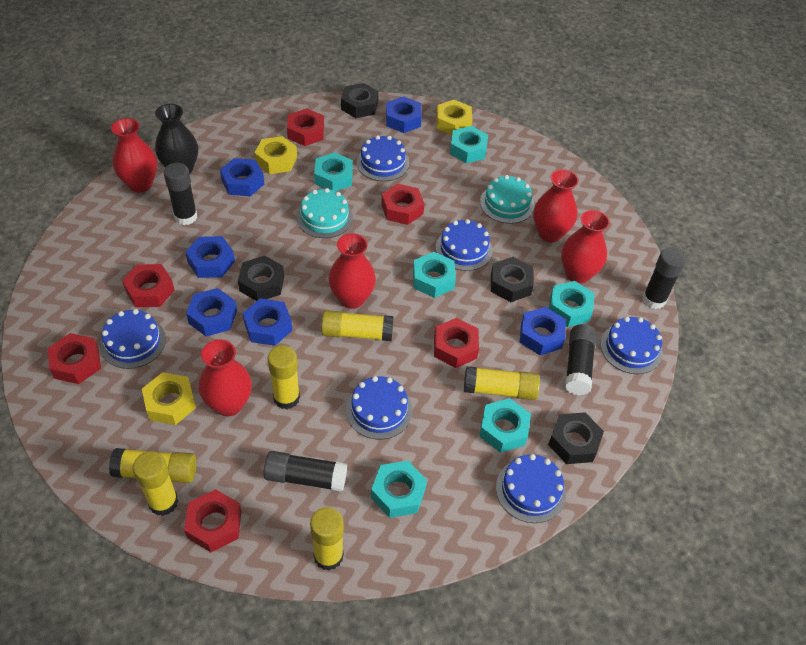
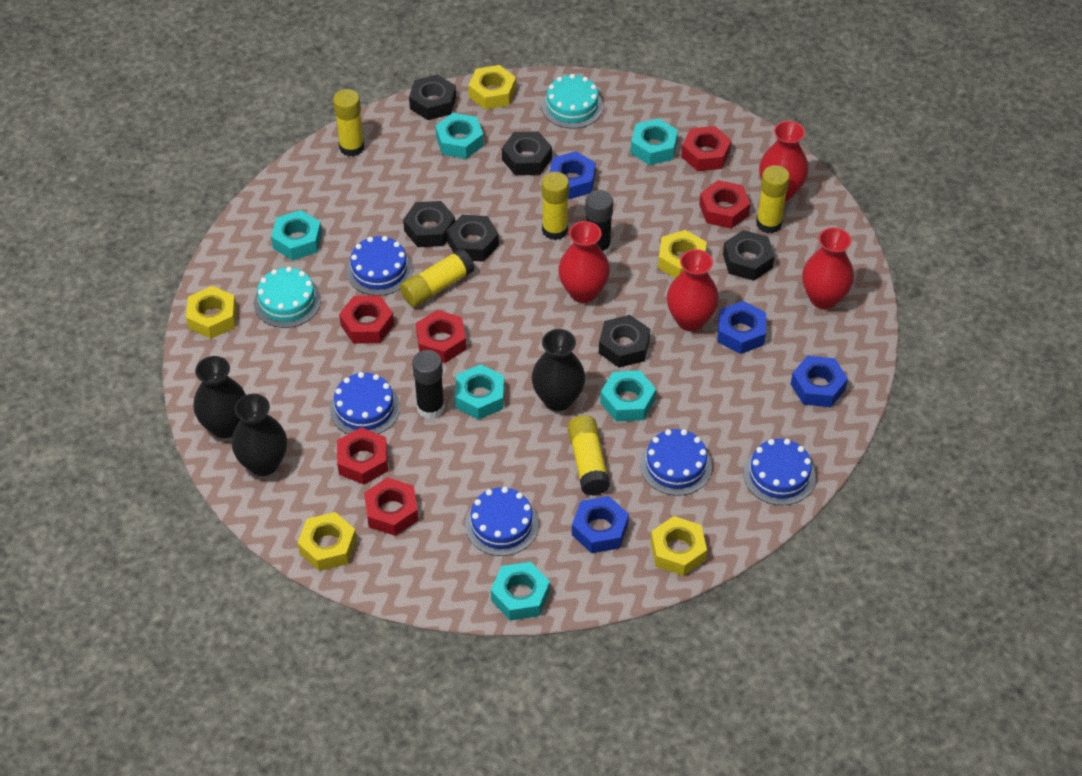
black glue stick: [164,163,197,225] [263,451,347,492] [565,324,596,395] [642,248,686,309] = 4 -> [412,350,445,419] [585,190,613,255] = 2
black nut: [238,255,284,301] [341,83,379,118] [491,257,534,302] [548,412,604,464] = 4 -> [403,201,455,247] [409,74,456,120] [447,215,499,262] [502,131,552,175] [599,315,650,368] [723,230,775,281] = 6
black vase: [155,104,198,174] = 1 -> [193,356,246,438] [232,394,287,476] [532,329,585,411] = 3
blue cake: [100,309,166,369] [346,376,412,439] [357,135,409,181] [436,219,493,271] [496,454,566,523] [600,317,663,374] = 6 -> [330,372,400,434] [346,236,413,296] [465,487,539,556] [640,429,712,496] [744,439,816,505] = 5
blue nut: [185,236,235,278] [186,288,237,336] [220,158,264,197] [243,298,292,346] [386,96,422,133] [520,307,566,355] = 6 -> [550,151,596,200] [572,496,629,553] [717,301,766,354] [791,356,848,407] = 4
red vase: [111,118,157,192] [199,340,252,416] [328,233,376,309] [533,169,579,242] [561,210,610,284] = 5 -> [558,221,610,303] [667,249,719,331] [759,121,809,201] [802,227,854,309] = 4
yellow glue stick: [109,448,197,483] [133,451,178,516] [268,345,300,410] [310,507,344,571] [321,310,394,341] [464,366,540,400] = 6 -> [333,89,364,157] [400,249,475,307] [542,172,569,240] [567,415,610,496] [756,165,790,234] = 5
yellow nut: [142,372,196,425] [255,136,297,174] [436,100,473,135] = 3 -> [186,286,237,339] [298,512,357,571] [468,65,516,110] [651,516,707,576] [658,230,707,278] = 5

